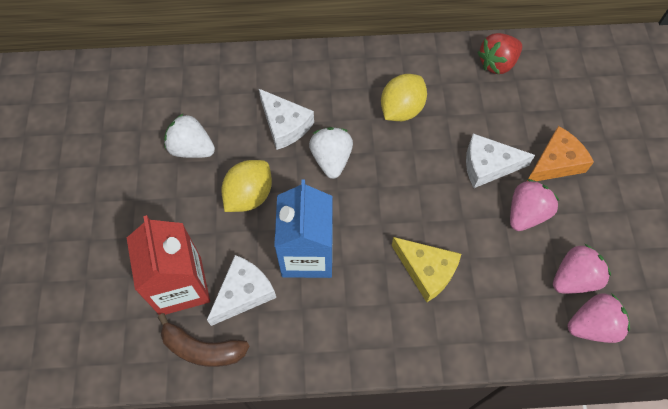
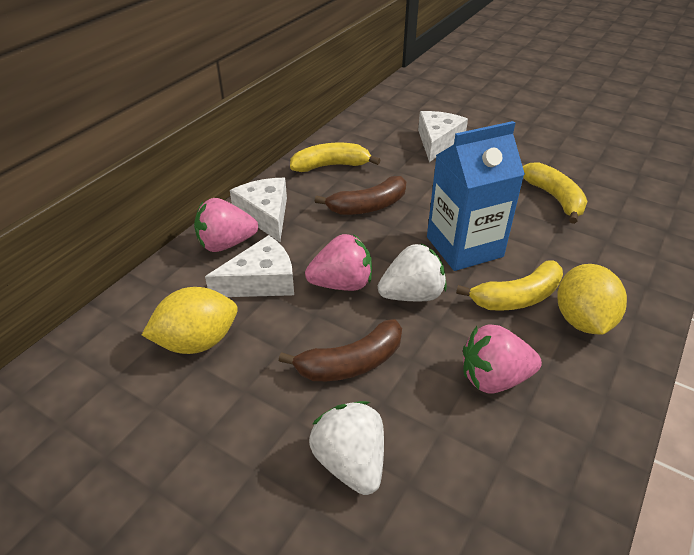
brown banana: [158,313,249,367] = 1 -> [279,319,402,381] [315,176,407,215] = 2
orange cheese: [527,126,594,181] = 1 -> none = 0
red carton: [127,215,210,315] = 1 -> none = 0
red strawberry: [477,33,522,74] = 1 -> none = 0
yellow banana: none = 0 -> [290,143,381,172] [456,260,563,311] [523,162,588,224] = 3
yellow cheese: [391,237,461,302] = 1 -> none = 0

